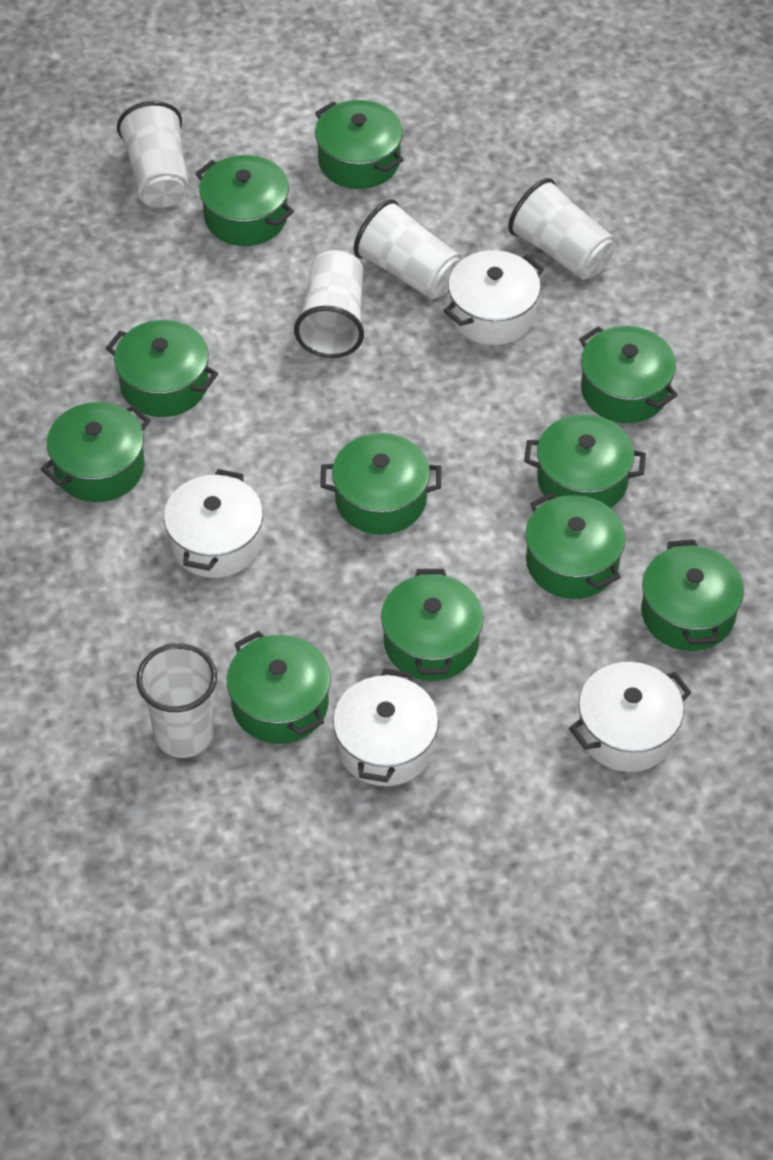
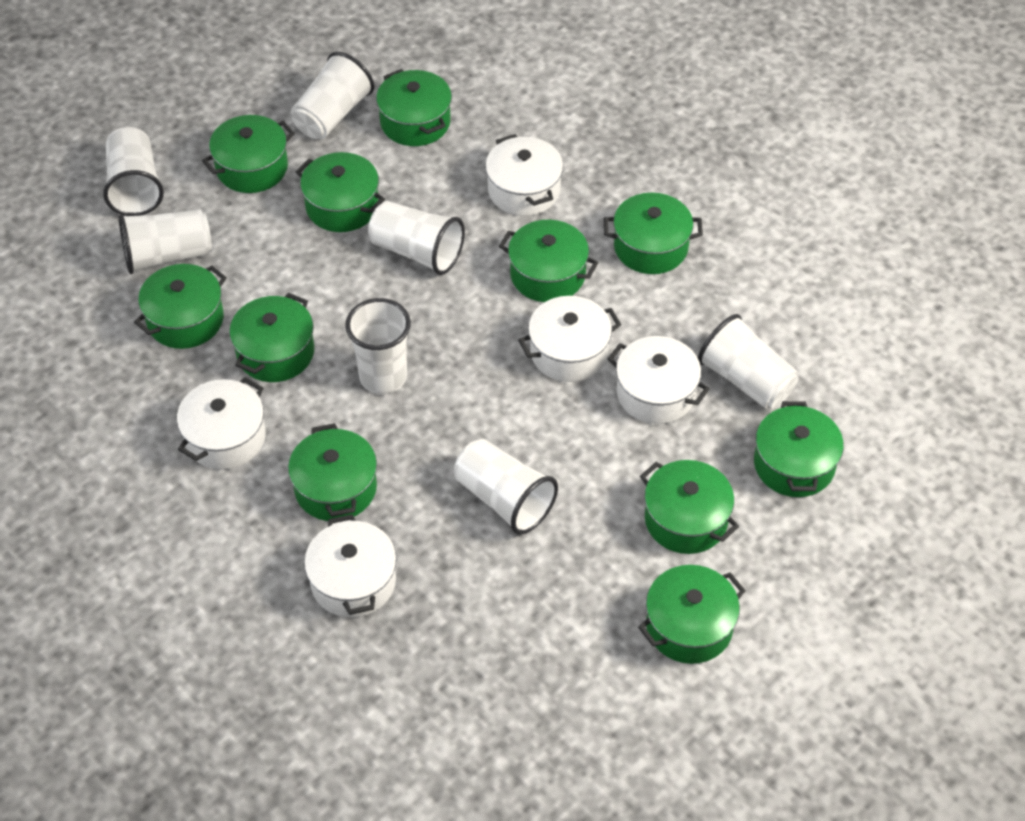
white cup: [117,101,189,208] [136,643,217,758] [294,250,364,358] [354,199,462,299] [508,178,615,279] = 5 -> [103,127,164,216] [119,209,212,274] [291,52,374,139] [345,298,411,394] [368,201,465,275] [454,439,558,534] [698,314,799,410] = 7
white pot: [164,469,263,578] [333,668,439,786] [443,250,544,345] [569,662,692,772] = 4 -> [177,377,266,470] [304,514,397,617] [485,134,563,216] [518,296,621,382] [608,336,710,424] = 5

